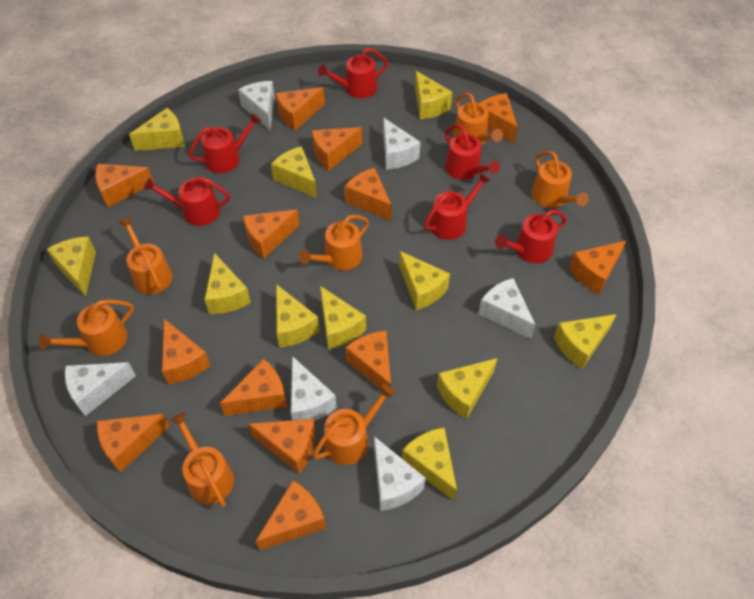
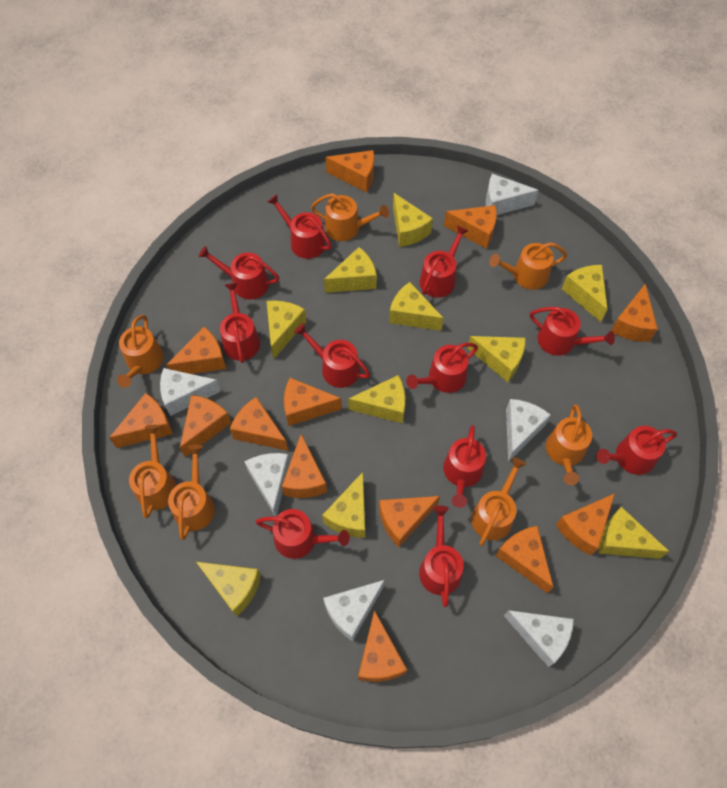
red watering can: [144,177,230,226] [189,113,261,173] [318,48,388,98] [424,172,491,240] [445,124,500,180] [495,210,567,263] = 6 -> [198,246,279,299] [220,283,260,363] [255,509,350,559] [268,194,332,259] [294,323,370,388] [406,343,478,393] [419,506,464,607] [420,225,468,298] [443,425,486,508] [530,307,615,356] [596,426,677,475] = 11
yellow cheese: [46,237,96,297] [129,108,185,151] [204,253,251,314] [271,146,317,198] [276,284,320,348] [320,286,366,349] [399,251,450,310] [402,428,457,501] [415,71,452,119] [437,358,498,419] [554,314,617,369] = 11 -> [196,562,261,616] [267,301,306,360] [322,472,365,538] [324,247,377,293] [348,375,405,424] [389,282,444,331] [393,193,433,247] [467,336,525,382] [562,265,607,322] [599,507,670,559] = 10

